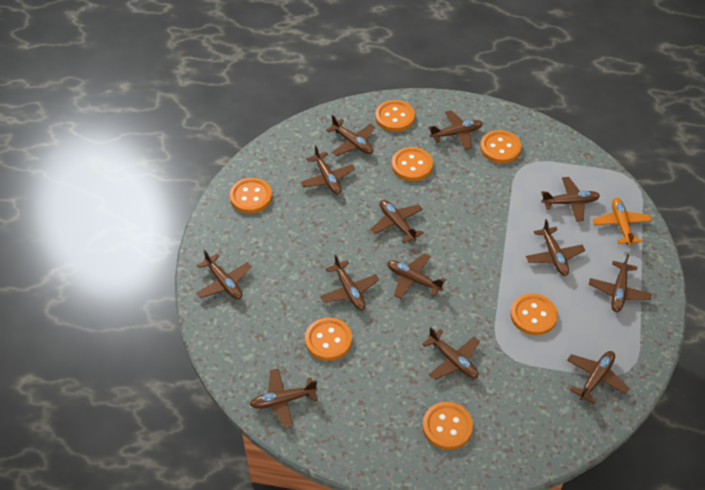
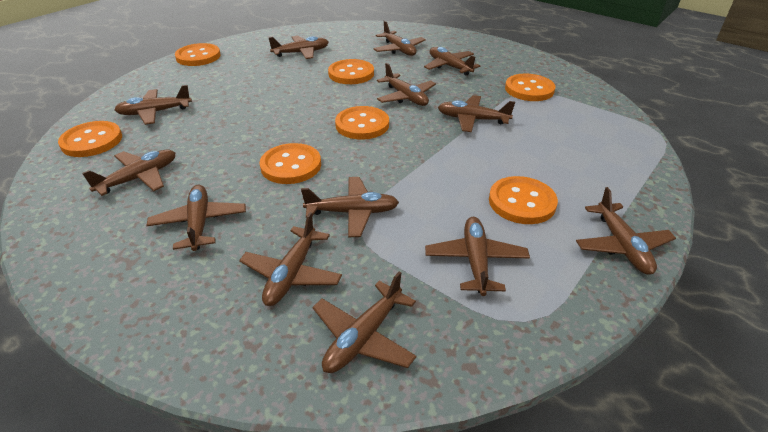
orange plane: [592,198,652,246] = 1 -> none = 0

